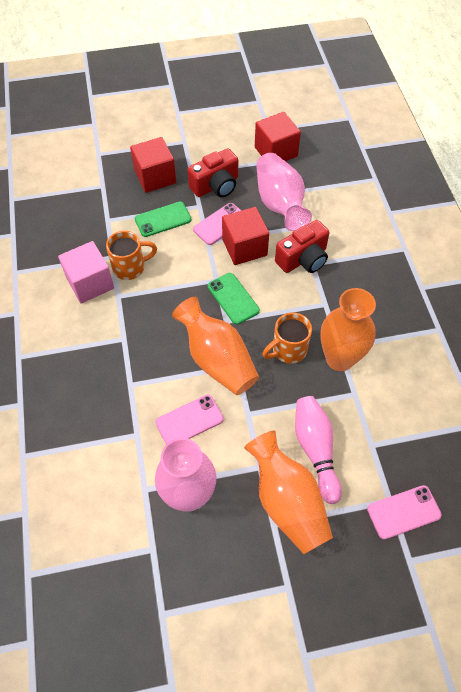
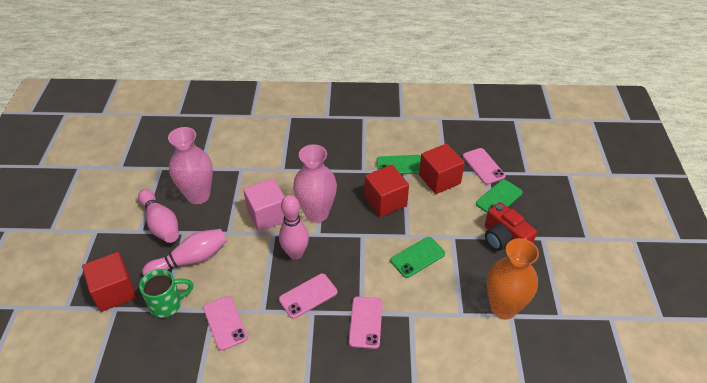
green mug: none = 0 -> [139,269,193,318] = 1
green phone: [135,202,191,237] [208,273,260,325] = 2 -> [376,155,421,174] [390,237,445,278] [476,180,523,213] = 3
orange mug: [106,231,157,280] [263,313,312,364] = 2 -> none = 0
orange vase: [172,297,259,395] [244,430,333,554] [320,288,376,371] = 3 -> [487,238,539,320] = 1
pink bowling pin: [295,396,342,504] = 1 -> [138,189,179,243] [142,229,227,276] [279,195,309,260] = 3
pink phone: [155,394,224,444] [193,203,241,245] [367,485,442,540] = 3 -> [203,296,248,351] [279,273,337,319] [349,296,382,349] [463,148,506,185] = 4
red camera: [188,148,238,197] [275,220,330,273] = 2 -> [485,202,537,251] = 1

